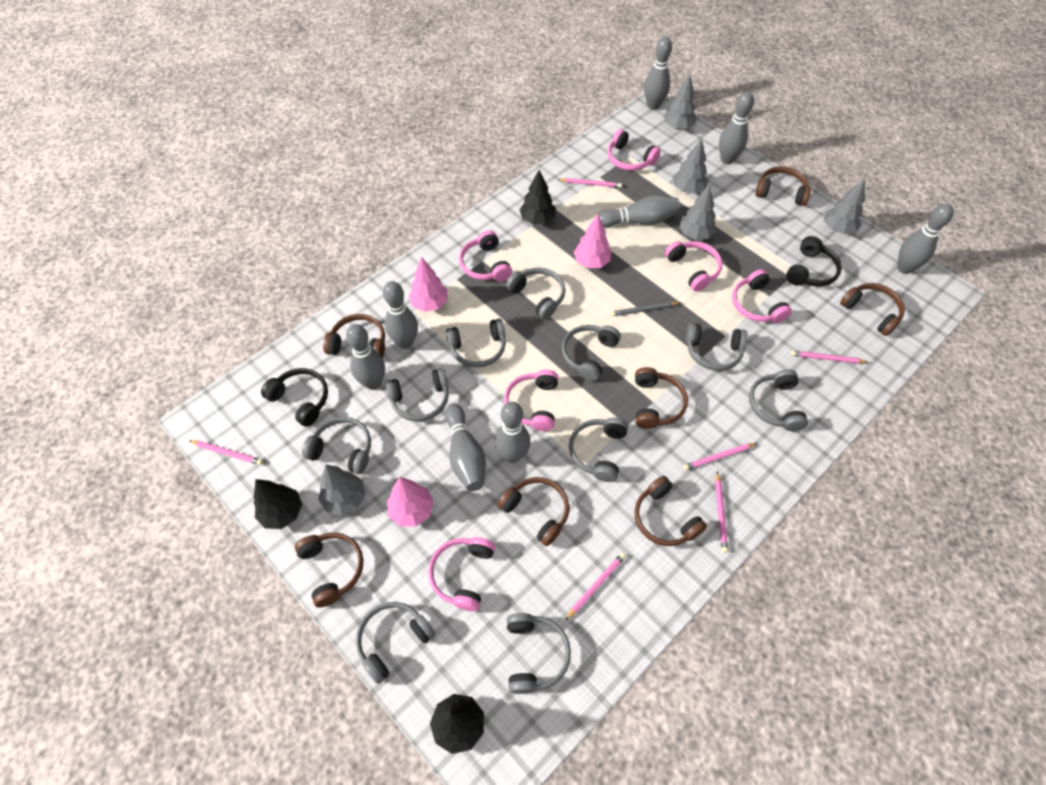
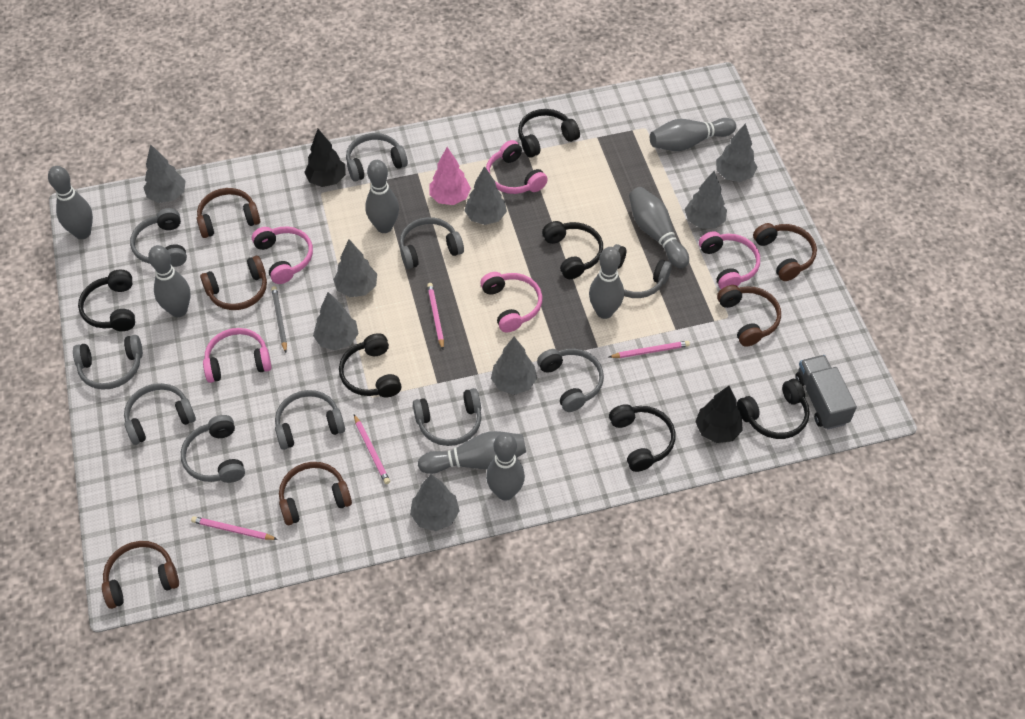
black headphones: [261,368,328,427] [786,236,842,286] = 2 -> [78,270,135,331] [339,333,402,397] [518,109,580,158] [542,221,603,279] [609,404,676,472] [737,379,810,439] = 6
black tree: [254,479,302,529] [430,694,484,754] [520,170,556,224] = 3 -> [304,129,346,187] [695,386,743,443] = 2
brown headphones: [295,532,363,608] [323,314,385,358] [497,477,569,546] [635,367,688,429] [635,476,707,546] [755,166,811,206] [840,283,905,336] = 7 -> [102,541,179,609] [197,188,260,238] [200,256,267,310] [279,462,352,525] [717,285,781,347] [753,223,817,281] = 6
grey tree: [318,464,365,516] [663,75,696,130] [673,138,708,194] [679,185,716,240] [824,179,865,234] = 5 -> [143,144,186,203] [313,292,359,351] [333,239,377,297] [410,474,460,531] [464,166,507,225] [491,337,537,395] [685,171,727,229] [716,123,757,182] = 8
grey truck: none = 0 -> [795,355,857,430] = 1
pink headphones: [428,537,495,611] [459,230,512,282] [504,370,558,431] [608,129,661,171] [665,241,722,292] [732,269,792,323] = 6 -> [203,328,272,383] [252,227,313,284] [480,272,542,332] [486,140,548,194] [699,231,760,289] = 5
pink pencil: [189,440,263,465] [557,178,622,188] [565,553,626,620] [683,443,757,470] [715,471,728,553] [791,350,868,364] = 6 -> [191,516,278,540] [354,414,390,484] [427,283,444,349] [609,341,690,358] = 4
pink tree: [387,477,434,527] [408,257,448,312] [574,214,611,268] = 3 -> [430,147,471,205] = 1

